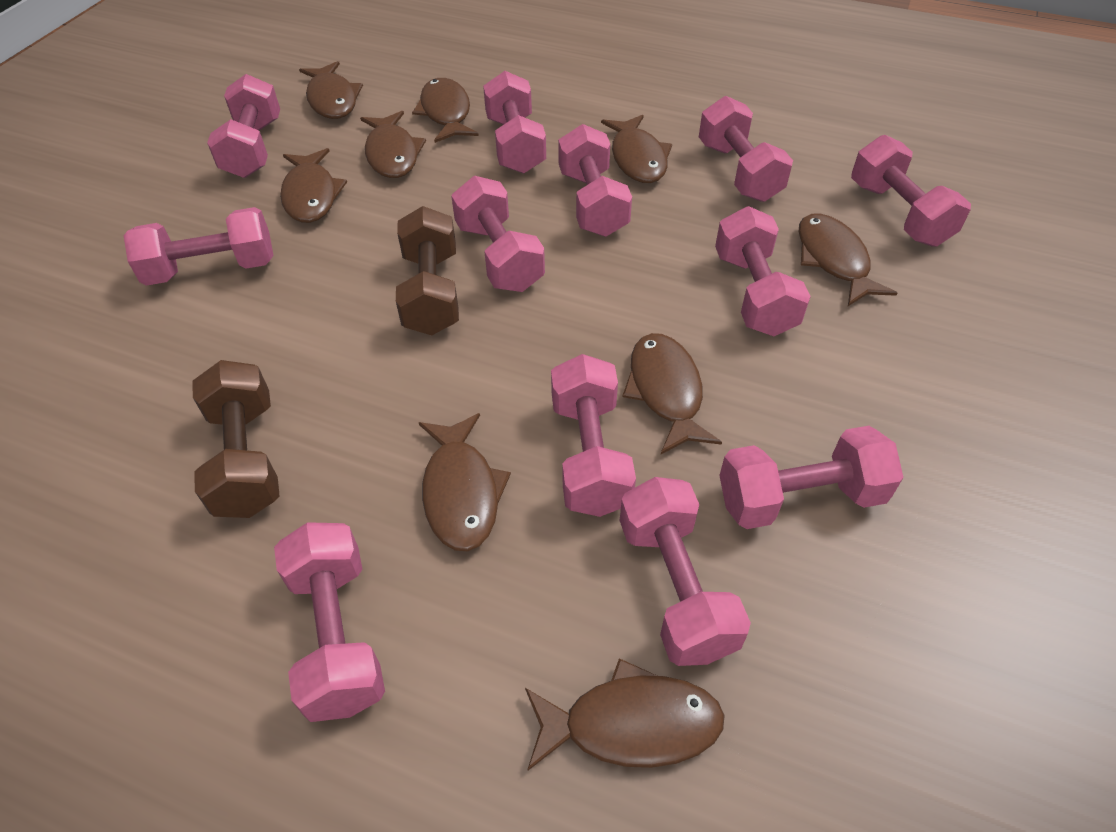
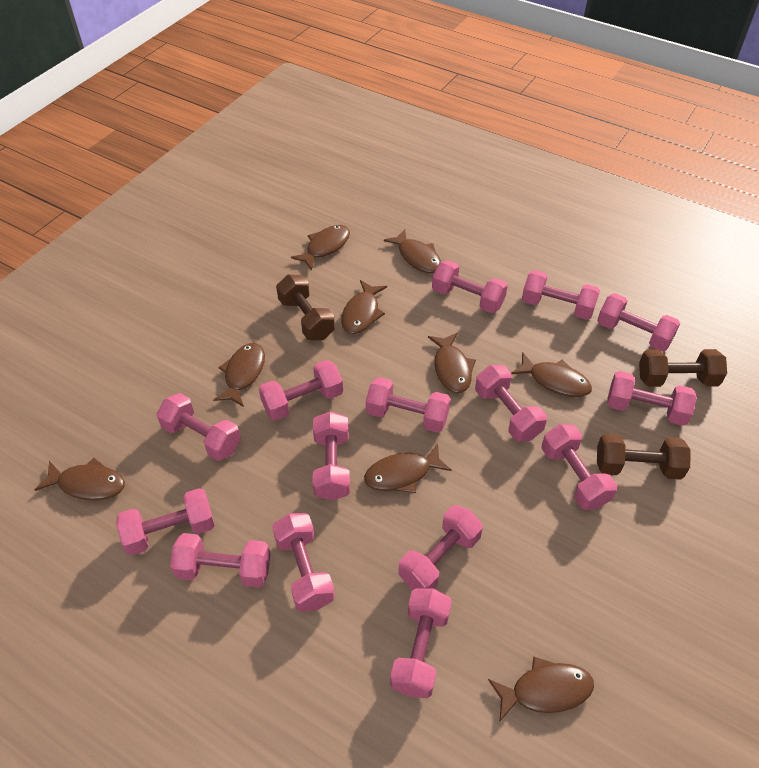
brown dumbbell: [192,360,280,518] [396,206,459,335] = 2 -> [276,274,335,340] [597,433,691,480] [639,349,727,387] = 3
pink dumbbell: [123,207,273,286] [207,74,280,178] [274,522,385,722] [451,176,545,292] [483,71,546,174] [551,354,636,517] [558,124,632,237] [620,477,751,666] [699,96,793,202] [715,206,811,336] [719,426,904,529] [851,135,971,247] = 12 -> [116,488,215,555] [157,393,241,461] [170,533,271,588] [259,360,343,421] [272,513,335,612] [313,412,350,501] [366,377,451,433] [390,588,452,698] [398,505,483,590] [432,260,508,313] [475,365,547,442] [522,270,600,320] [542,424,617,510] [597,293,680,351] [607,371,697,426] = 15

